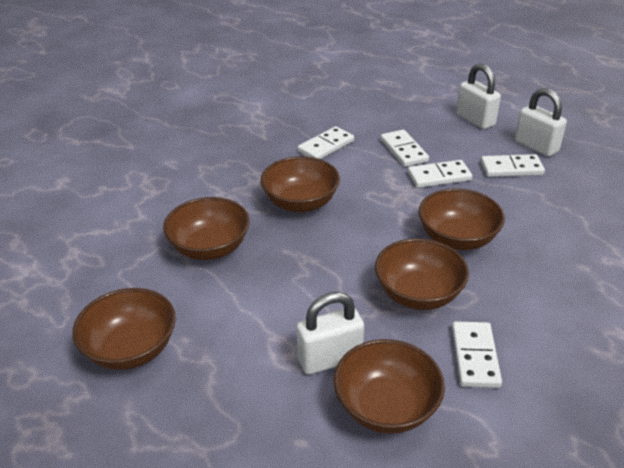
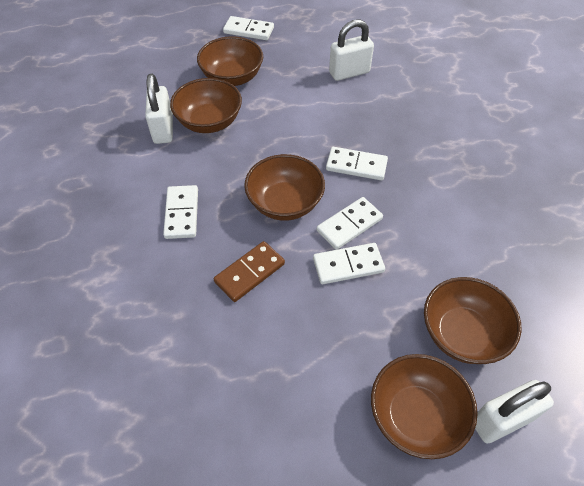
brown bowl: [72,288,176,370] [163,197,250,260] [261,156,340,213] [334,339,445,434] [375,238,469,310] [419,188,505,250] = 6 -> [170,78,242,133] [197,36,263,86] [244,154,325,221] [371,354,478,459] [424,277,521,364] = 5
brown domino: none = 0 -> [214,241,285,302] = 1

